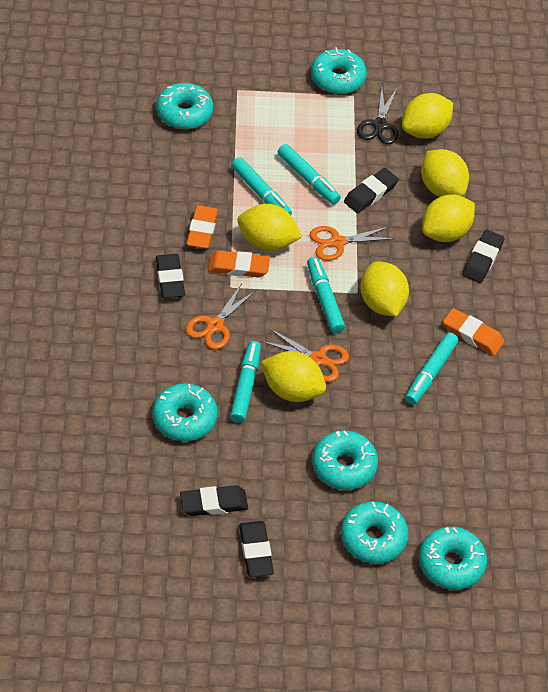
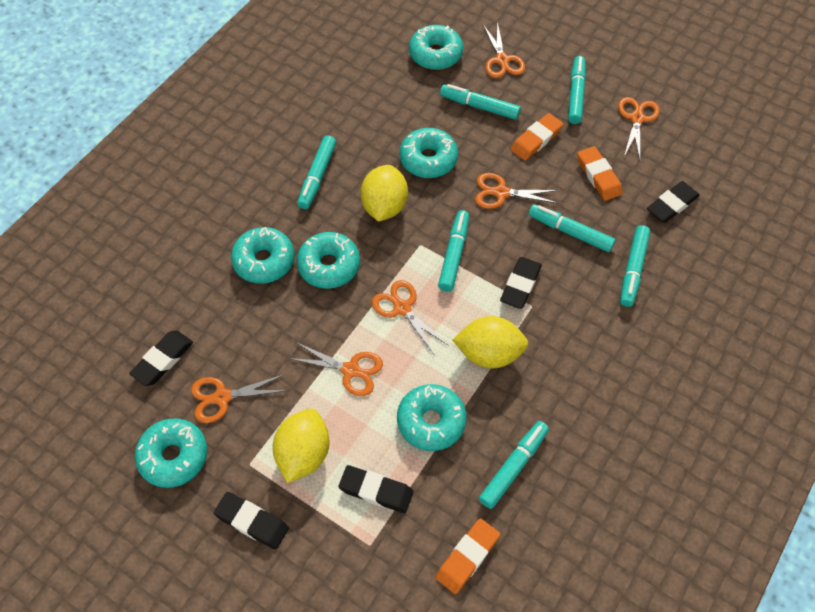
black scissors: [357,88,398,144] = 1 -> none = 0
orange scissors: [186,283,255,350] [261,328,349,382] [310,226,395,261] = 3 -> [191,374,288,423] [288,342,383,396] [372,280,449,356] [475,173,559,209] [483,21,525,78] [618,97,660,160] = 6
turquoise marker: [230,341,261,423] [231,157,292,215] [278,144,341,205] [307,257,345,333] [405,332,459,405] = 5 -> [297,135,336,209] [438,210,469,292] [440,84,521,120] [479,421,549,509] [529,204,615,252] [568,56,586,124] [620,225,650,307] = 7
yellow lemon: [237,204,302,251] [261,351,326,402] [360,261,409,317] [402,93,453,139] [421,149,469,197] [422,194,475,242] = 6 -> [273,409,329,483] [361,165,408,222] [453,316,528,368] = 3

